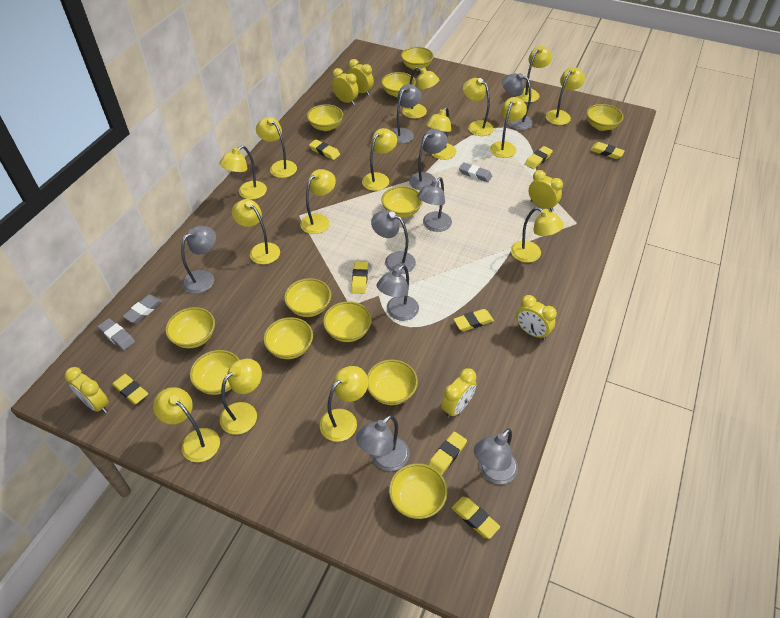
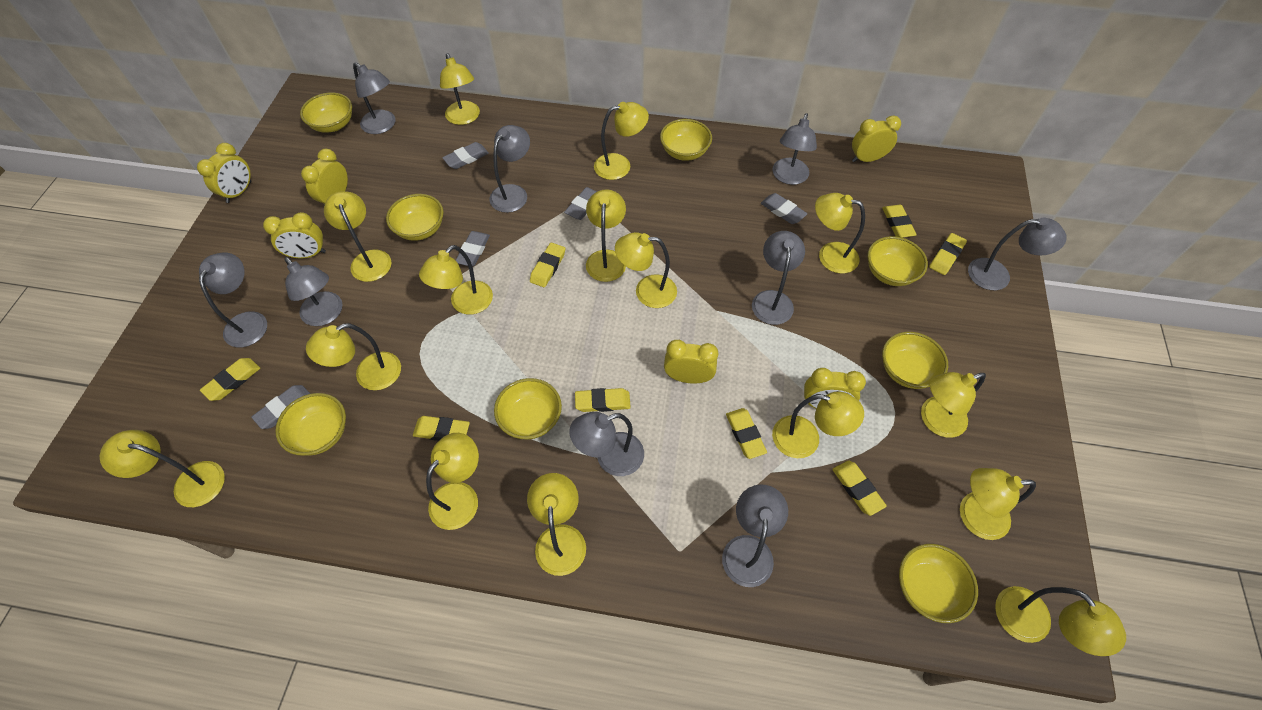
grey eraser: [97,318,135,350] [122,295,163,323] [459,162,492,182] = 3 -> [251,385,310,429] [442,142,489,169] [456,231,490,266] [564,187,597,220] [761,193,807,224] = 5
yellow bowl: [165,307,215,348] [190,350,239,395] [263,317,313,359] [284,278,331,317] [307,104,343,131] [323,301,372,342] [367,359,418,405] [381,72,416,97] [382,186,423,218] [389,463,447,519] [401,47,434,71] [586,104,624,131] = 12 -> [275,393,346,456] [300,92,352,133] [386,194,444,241] [494,378,562,440] [660,119,712,161] [867,236,928,286] [882,332,948,389] [899,544,978,623] = 8

